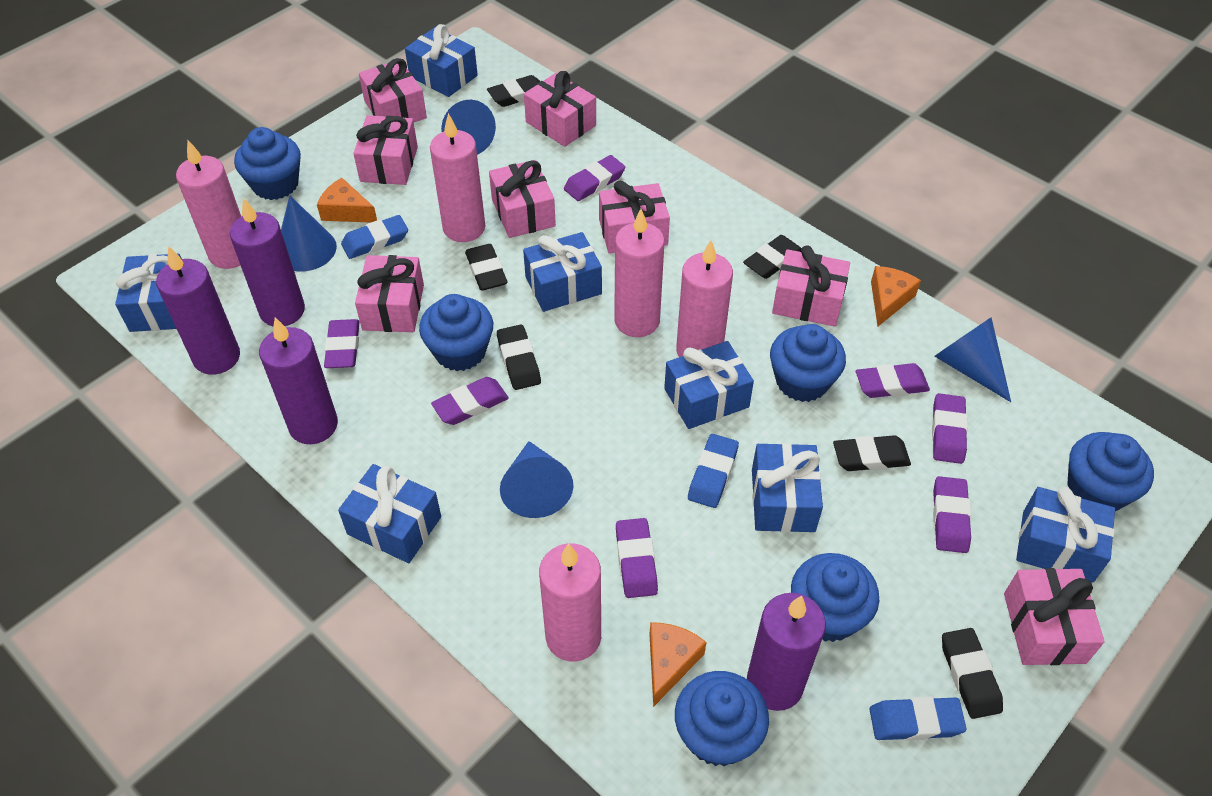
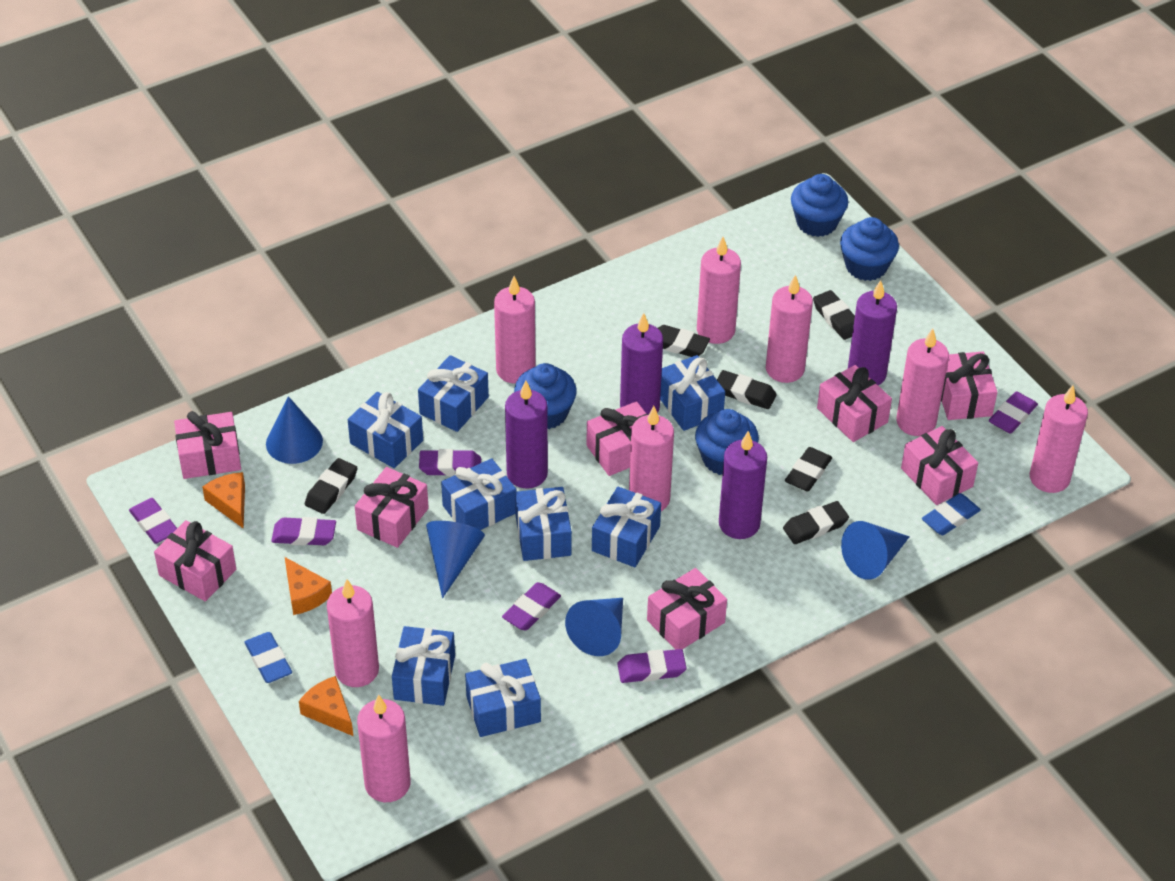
blue cupcake: [234,127,301,200] [419,294,493,371] [675,671,769,766] [770,324,846,402] [791,553,879,642] [1067,432,1154,511] = 6 -> [514,363,577,429] [695,409,759,475] [791,174,848,237] [840,217,899,281] = 4
blue eraser: [341,215,408,259] [688,434,739,508] [869,697,967,741] = 3 -> [245,632,292,683] [922,493,981,535] = 2
blue gift: [115,254,182,332] [338,464,441,563] [405,24,478,97] [523,232,602,312] [664,341,754,429] [752,443,823,532] [1016,487,1115,583] = 7 -> [348,392,423,468] [392,626,455,706] [418,355,489,432] [441,458,517,530] [465,659,541,737] [515,487,572,561] [592,487,661,567] [660,355,725,431] = 8
pink candle: [176,140,241,269] [430,113,485,242] [539,543,601,662] [614,209,665,337] [676,240,733,357] = 5 -> [327,579,379,687] [357,695,411,802] [494,276,536,384] [629,406,674,511] [697,237,741,344] [766,275,813,383] [896,328,949,436] [1029,385,1088,493] = 8
purple eraser: [324,319,360,368] [431,377,508,425] [564,155,625,201] [616,518,658,598] [856,363,930,398] [932,393,968,464] [933,476,971,553] = 7 -> [129,498,177,544] [271,517,336,546] [419,449,481,476] [502,582,561,631] [617,649,687,683] [989,391,1038,434] = 6

